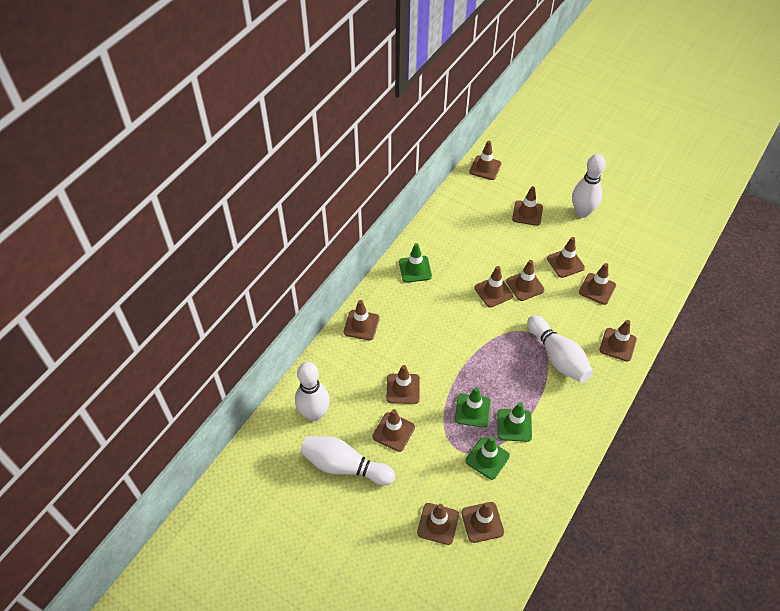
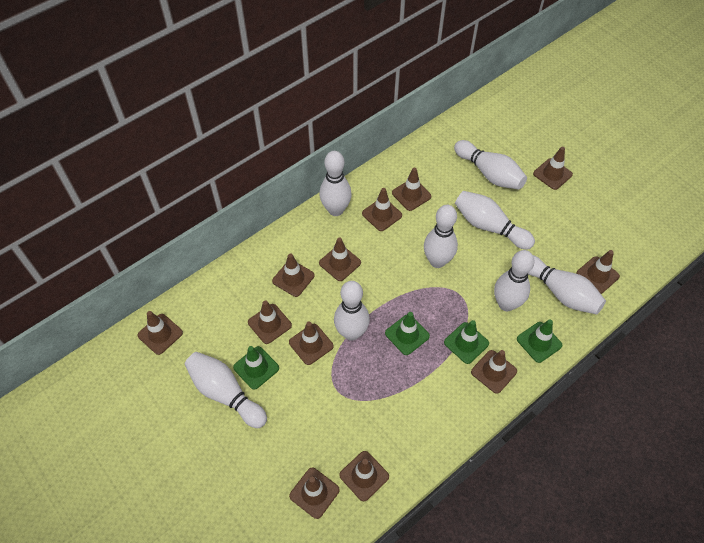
white bowling pin: [295,362,330,421] [300,436,395,485] [527,315,593,383] [572,154,606,218] = 4 -> [185,352,267,428] [319,151,352,216] [334,281,370,341] [424,205,458,268] [454,140,527,190] [455,191,535,250] [494,250,535,311] [528,255,606,314] = 8

